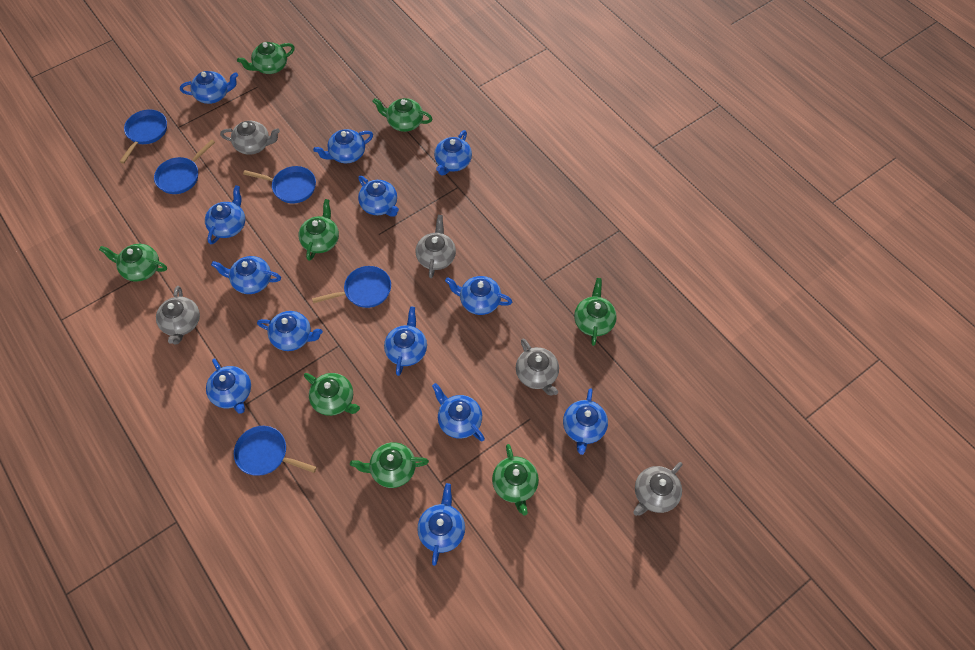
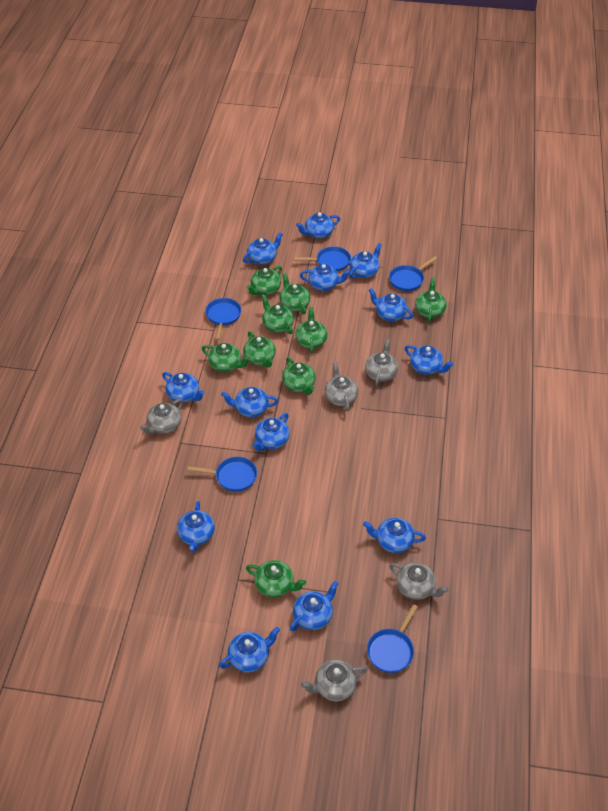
green teapot: [99,244,167,282] [237,42,295,74] [298,199,339,261] [304,373,360,416] [350,442,429,488] [372,98,433,132] [492,444,539,516] [574,278,617,346] = 8 -> [202,343,250,372] [243,331,276,368] [246,266,282,295] [246,560,306,597] [261,295,294,334] [279,273,310,314] [282,357,316,395] [295,307,328,353] [415,278,447,322] = 9

